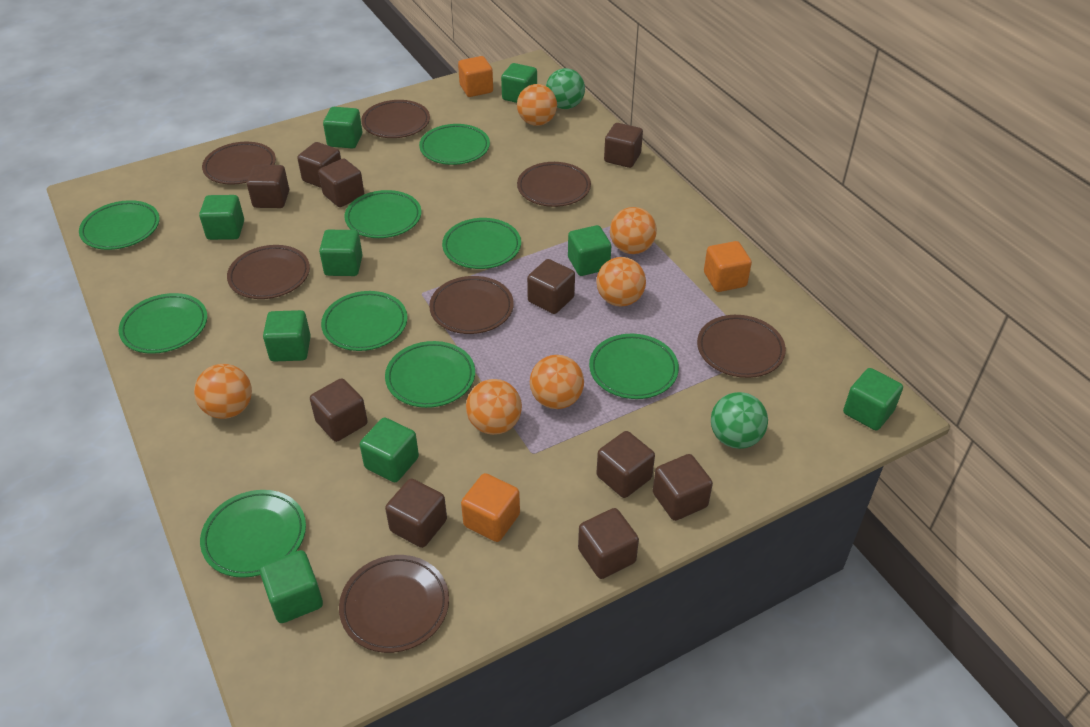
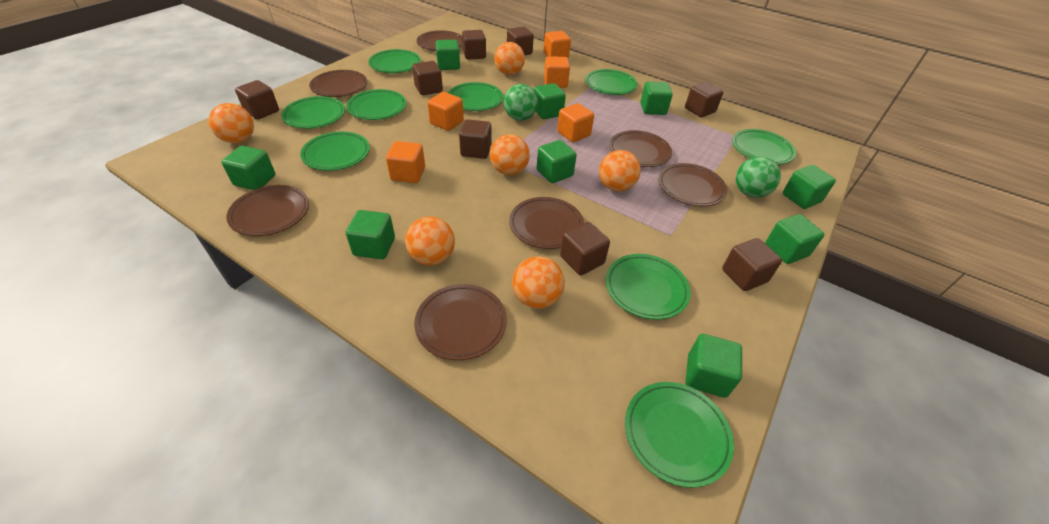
brown cube: [247,165,289,208] [297,142,341,188] [310,378,368,442] [318,158,364,207] [385,478,447,548] [527,259,575,314] [578,508,639,579] [596,431,655,498] [604,123,643,168] [653,454,713,521] = 10 -> [235,80,279,119] [412,61,443,95] [459,119,492,159] [462,30,486,60] [507,27,534,55] [560,222,610,275] [685,82,723,117] [722,238,782,291] = 8
orange cube: [458,56,493,97] [461,473,520,542] [704,241,752,292] = 3 -> [386,141,425,183] [427,92,464,131] [543,31,571,58] [544,56,570,88] [557,103,594,142] = 5

